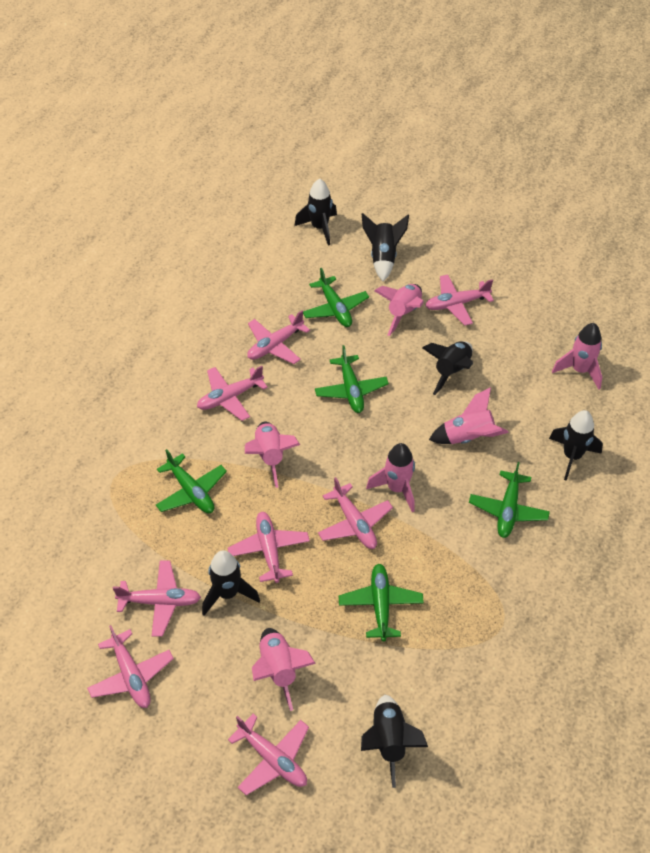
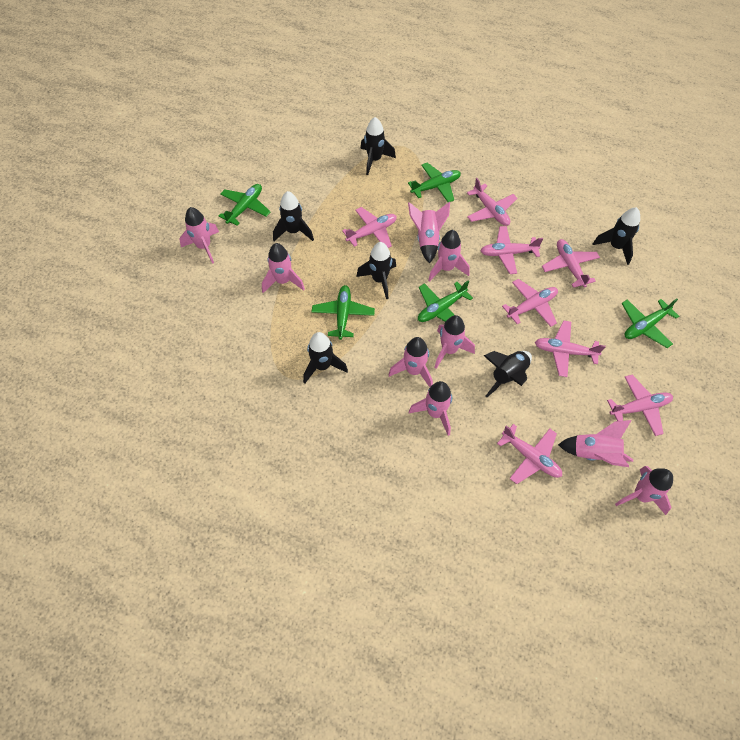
pink rocket: [245,422,300,488] [252,628,316,711] [366,443,415,512] [374,284,424,336] [429,387,509,444] [552,323,602,389] = 6 -> [179,207,219,264] [262,243,305,293] [389,337,433,387] [408,202,450,264] [409,381,452,436] [428,230,470,282] [434,315,475,369] [558,420,633,467] [615,466,673,515] = 9

